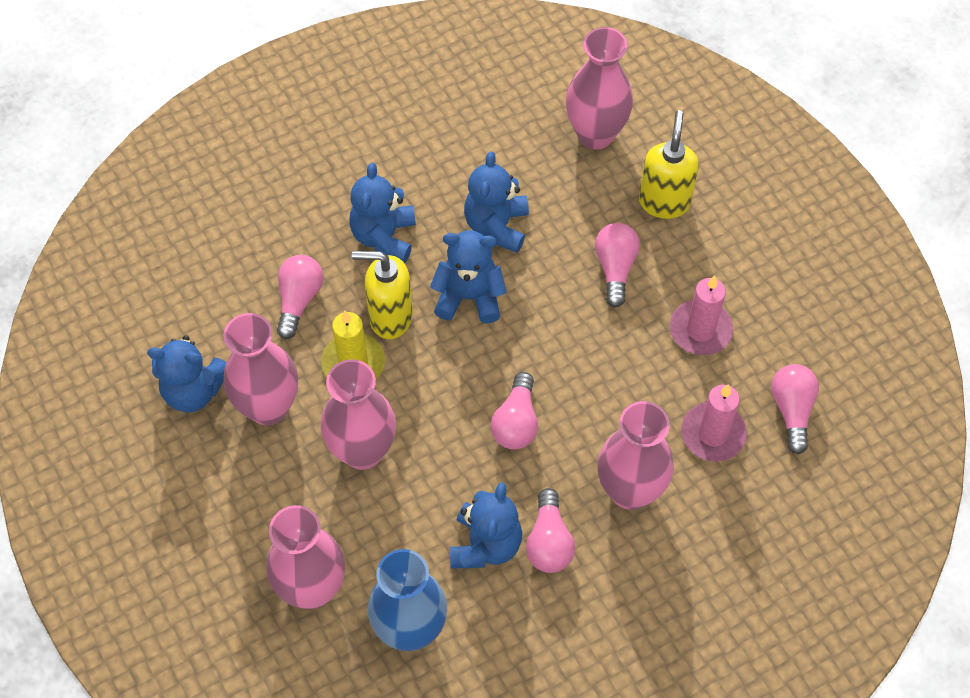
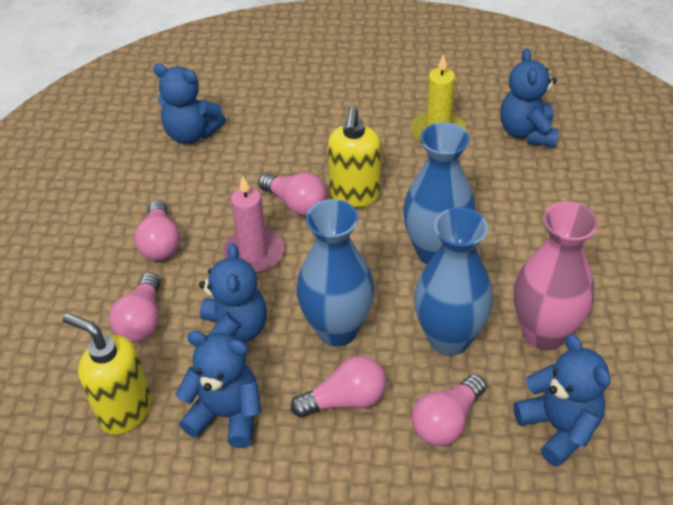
blue vase: [368,549,447,651] = 1 -> [297,199,375,347] [403,122,476,264] [414,207,493,356] = 3
pink candle: [670,276,733,355] [681,384,747,461] = 2 -> [222,176,285,273] = 1
pink vase: [223,313,298,425] [266,505,345,609] [321,359,396,470] [566,27,633,150] [597,401,674,510] = 5 -> [514,202,598,350] = 1

